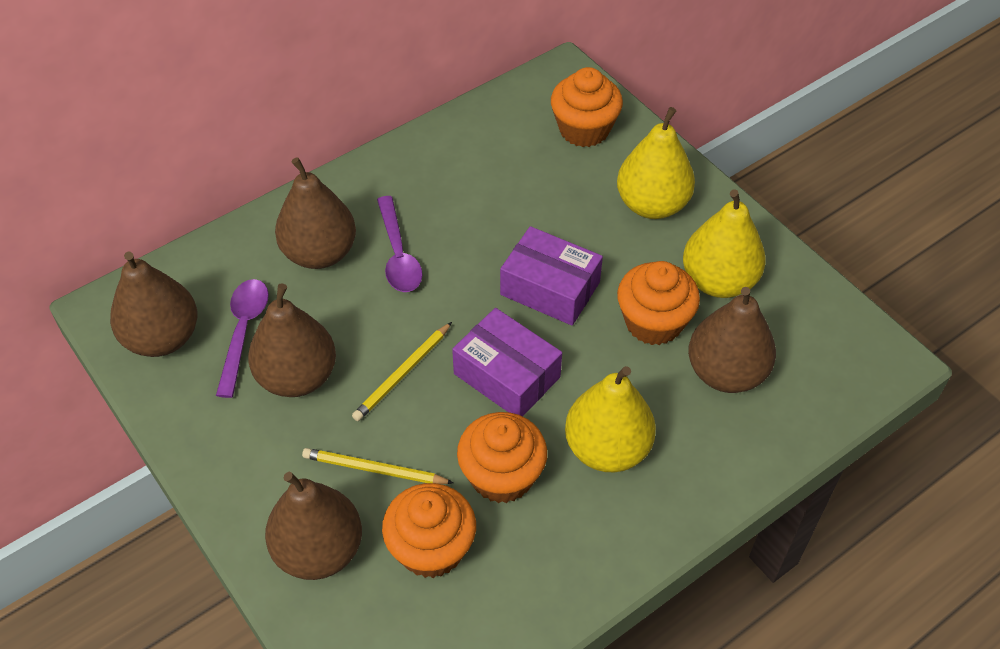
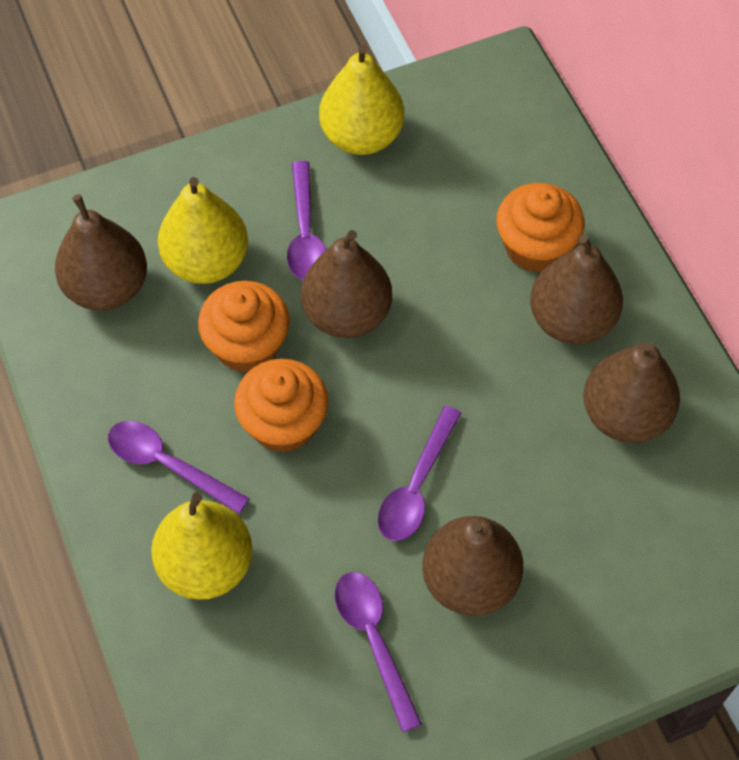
orange cupcake: [382,483,476,578] [457,412,547,503] [551,67,623,147] [617,261,700,345] = 4 -> [198,281,290,373] [234,359,328,453] [497,183,585,272] = 3
purple box: [452,308,562,416] [500,226,603,326] = 2 -> none = 0
purple spoon: [216,279,269,398] [377,196,423,292] = 2 -> [108,421,250,514] [287,161,326,280] [335,572,422,732] [378,406,461,541] = 4
yellow pencil: [302,448,454,484] [352,322,452,421] = 2 -> none = 0

